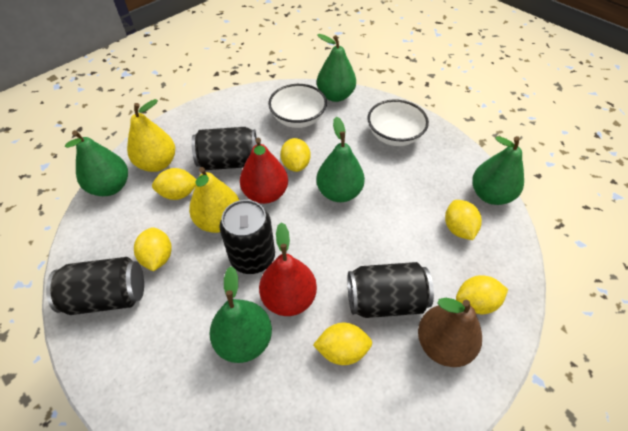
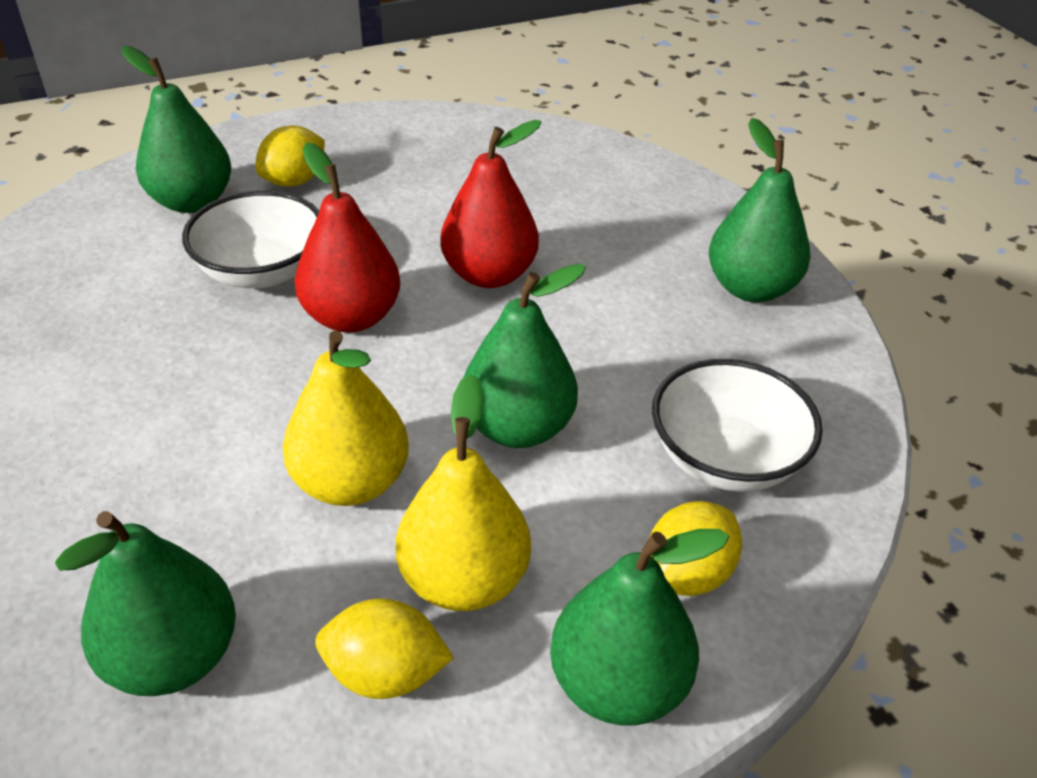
black can: [46,257,144,315] [191,127,257,170] [219,200,275,274] [348,262,434,318] = 4 -> none = 0
brown pear: [418,298,482,367] = 1 -> none = 0
yellow lemon: [134,227,172,271] [152,168,196,200] [280,138,311,172] [313,323,372,365] [445,200,482,240] [456,275,508,314] = 6 -> [255,126,325,187] [315,599,454,699] [649,501,742,596] = 3

